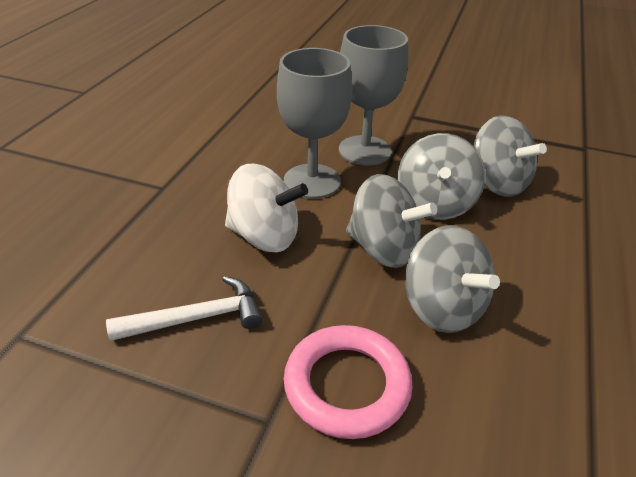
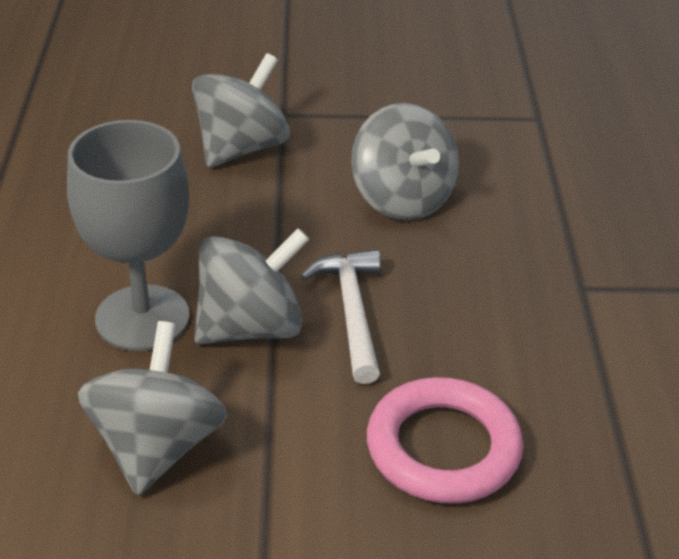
grey goblet: [277,48,352,199] [339,25,409,166] = 2 -> [67,120,190,351] = 1
white spinning top: [225,164,308,252] = 1 -> none = 0

